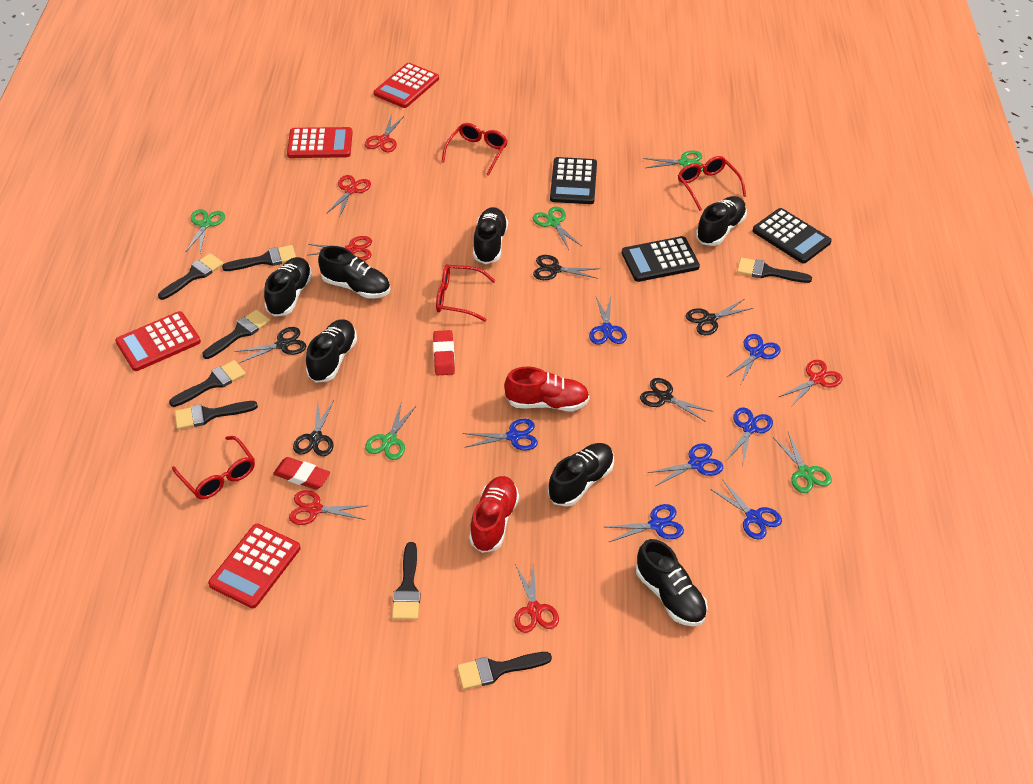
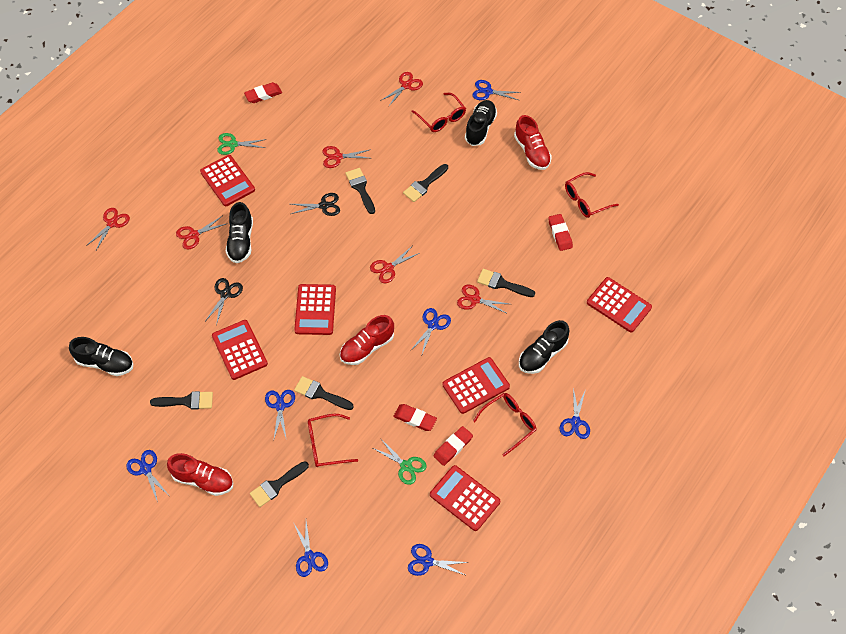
black brush: [158,253,224,300] [169,360,246,407] [175,401,258,429] [202,309,270,359] [222,245,296,271] [392,542,421,620] [457,652,552,689] [737,258,812,283] = 8 -> [150,391,213,410] [250,461,309,507] [294,376,354,410] [346,168,375,214] [403,164,448,202] [477,269,535,297] = 6
black calculator: [550,157,597,204] [622,236,700,282] [753,208,832,264] = 3 -> none = 0
black scissors: [234,327,306,363] [293,400,334,456] [533,255,600,280] [640,378,713,422] [686,299,753,335] = 5 -> [206,278,243,325] [291,193,340,216] = 2
black shoe: [264,257,313,317] [306,319,357,383] [318,246,390,299] [473,207,508,264] [548,443,614,507] [636,539,708,626] [696,196,747,246] = 7 -> [69,337,133,376] [226,202,253,263] [465,100,497,146] [519,320,569,374] = 4
green scissors: [186,209,225,253] [365,404,417,460] [533,207,582,250] [643,151,703,172] [773,432,832,493] = 5 -> [217,133,267,155] [373,439,427,485] = 2
red calculator: [115,311,201,371] [208,524,301,608] [287,127,353,158] [374,63,439,108] = 4 -> [200,155,255,206] [212,320,268,380] [294,284,336,335] [430,465,500,531] [442,357,510,414] [587,277,652,332] = 6
red eraser: [273,457,330,490] [433,330,455,375] = 2 -> [244,82,282,103] [393,404,437,431] [433,426,473,466] [548,214,573,251] = 4
red shoe: [469,476,519,553] [504,367,590,411] = 2 -> [167,453,233,496] [340,315,394,365] [514,115,552,170] = 3

